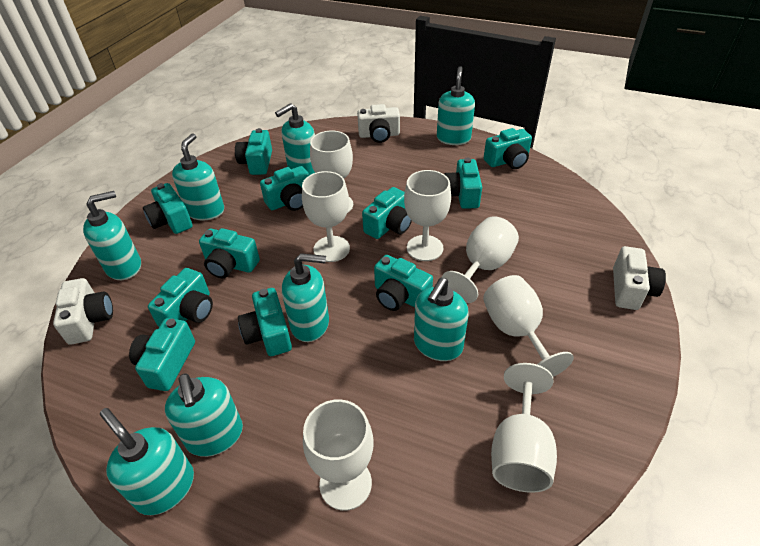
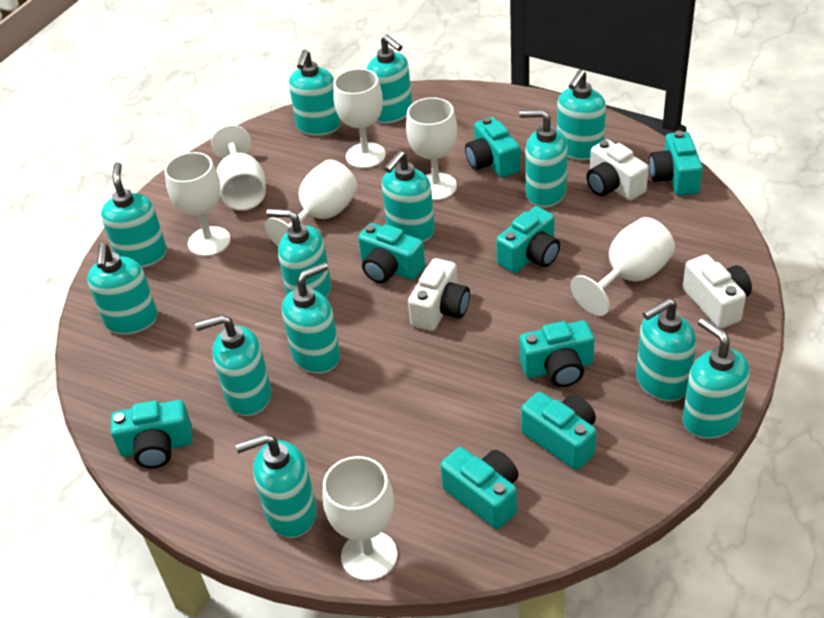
turquoise camera: [129,318,195,391] [143,183,193,234] [148,268,213,327] [199,228,260,278] [235,128,272,175] [238,288,292,356] [260,166,310,211] [362,187,412,239] [374,255,433,311] [444,157,482,209] [484,128,532,169] = 11 -> [111,400,192,468] [358,223,425,283] [440,447,518,529] [465,117,520,178] [496,206,560,273] [519,320,595,387] [521,392,596,470] [649,130,703,196] = 8
turquoise soap dispenser: [83,191,141,280] [100,408,194,515] [165,373,243,457] [172,133,224,221] [275,103,315,175] [282,253,329,342] [414,278,469,361] [437,66,475,145] = 8 -> [87,243,158,335] [101,162,167,268] [195,315,271,416] [236,434,317,538] [267,209,331,298] [282,262,340,374] [289,49,341,136] [366,35,412,124] [382,151,435,242] [519,110,568,208] [557,69,606,160] [636,298,696,402] [682,318,750,439] = 13

